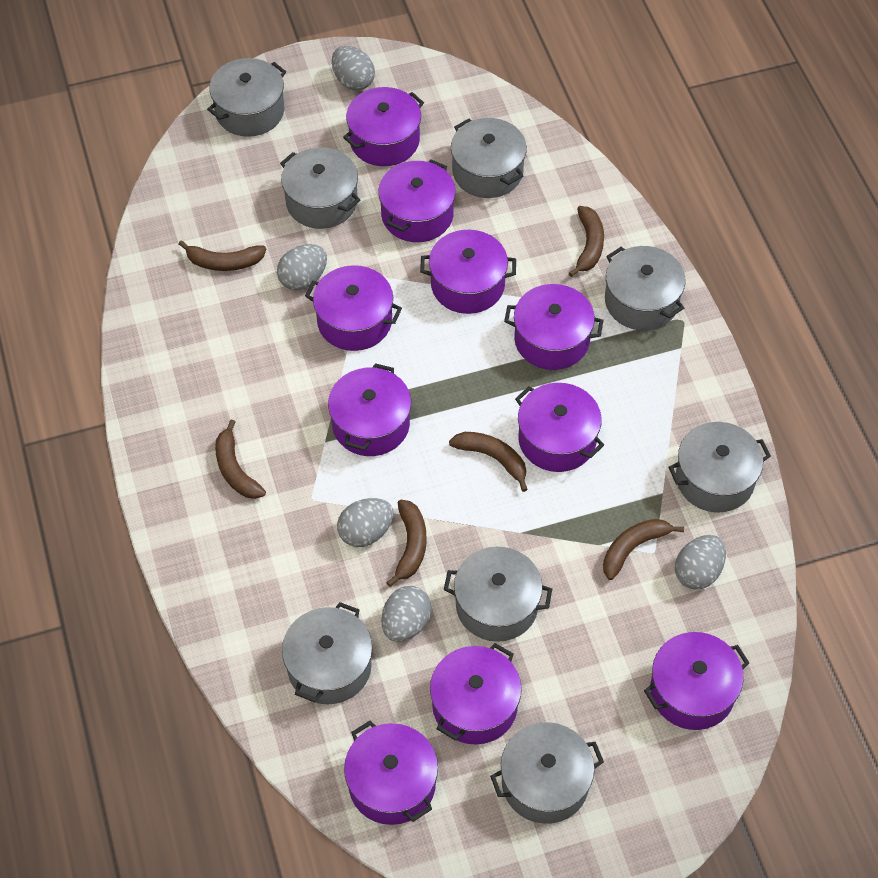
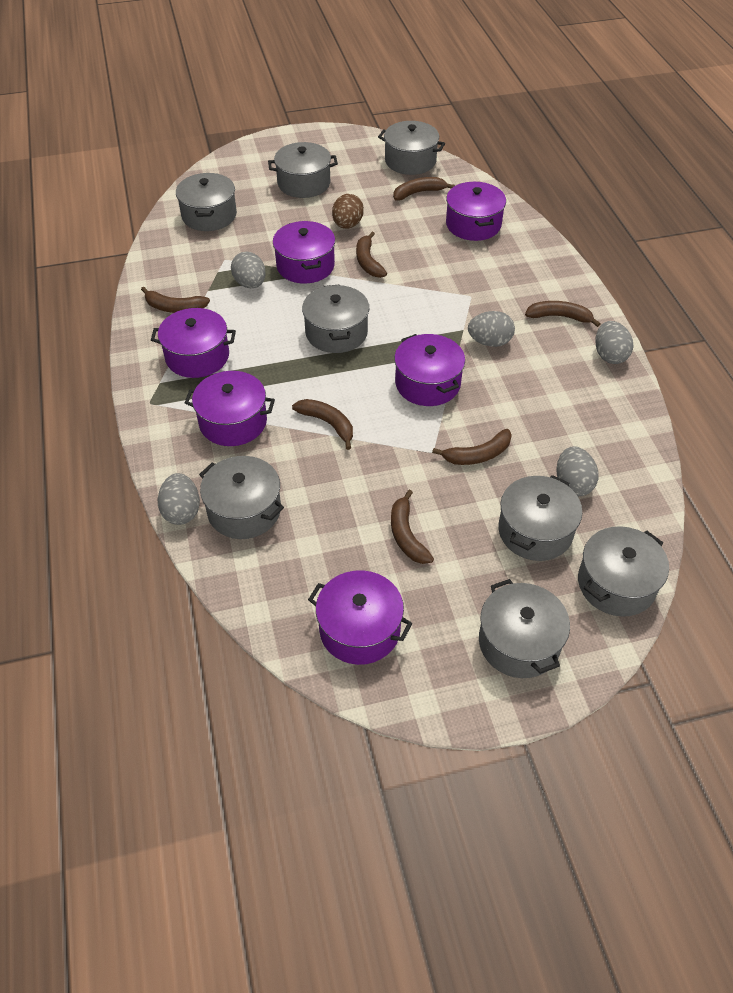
brown banana: [179,240,266,271] [215,420,266,499] [386,500,427,587] [449,432,528,492] [569,206,604,277] [603,519,684,580] = 6 -> [141,287,210,313] [292,399,353,450] [356,232,387,278] [391,490,434,564] [393,177,455,200] [432,429,512,465] [525,301,600,327] = 7
brown egg: none = 0 -> [332,194,364,229] = 1
purple pot: [305,265,402,351] [328,363,411,456] [343,87,424,166] [344,721,438,825] [378,160,456,242] [420,230,516,314] [430,643,522,745] [504,284,603,370] [515,383,604,472] [644,632,749,730] = 10 -> [151,308,236,378] [185,371,275,446] [273,221,335,284] [308,570,412,665] [394,334,465,406] [446,182,506,241] = 6

